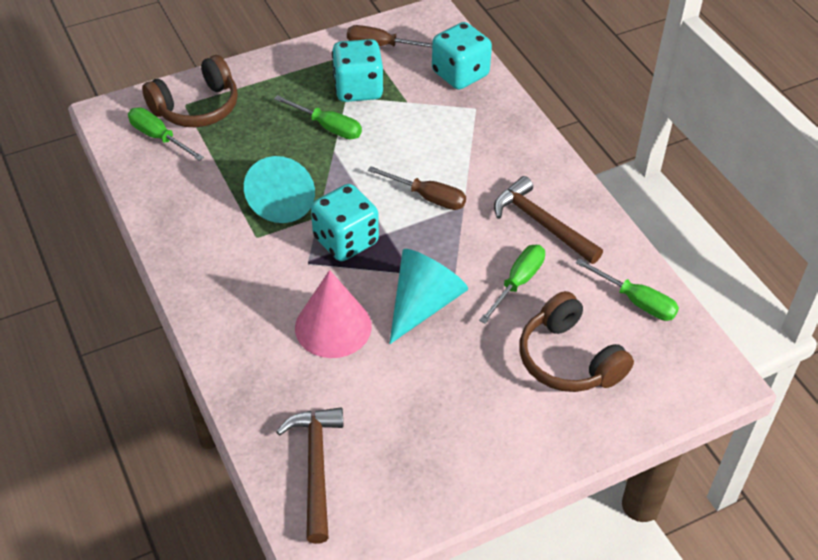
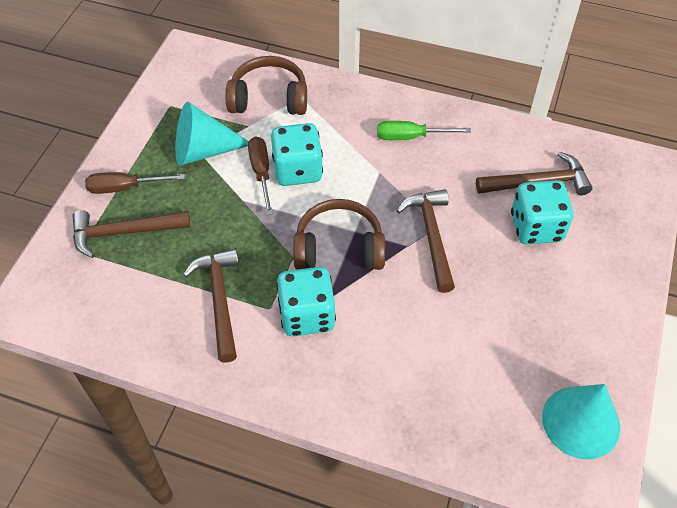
brown hammer: [276,407,343,544] [494,176,603,264] = 2 -> [72,210,190,258] [183,249,239,363] [396,189,455,293] [476,152,592,195] = 4
green screwdriver: [128,107,204,161] [274,95,362,139] [479,245,545,324] [575,258,679,321] = 4 -> [377,121,471,140] = 1
pink cone: [295,270,372,358] = 1 -> none = 0

